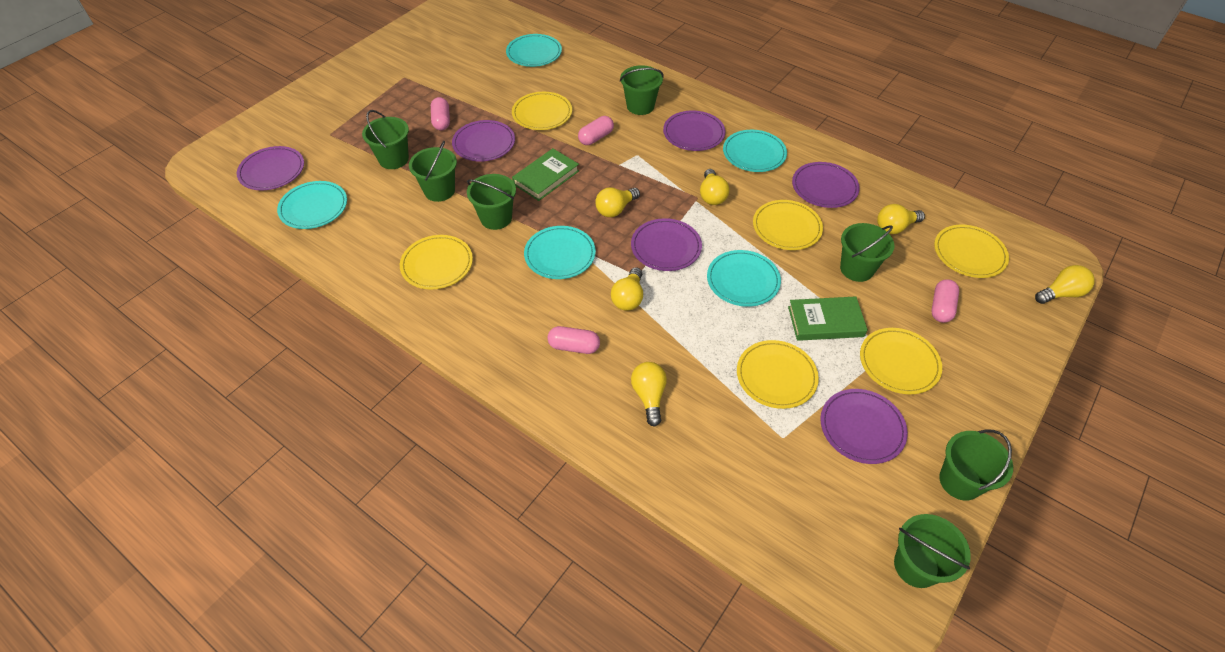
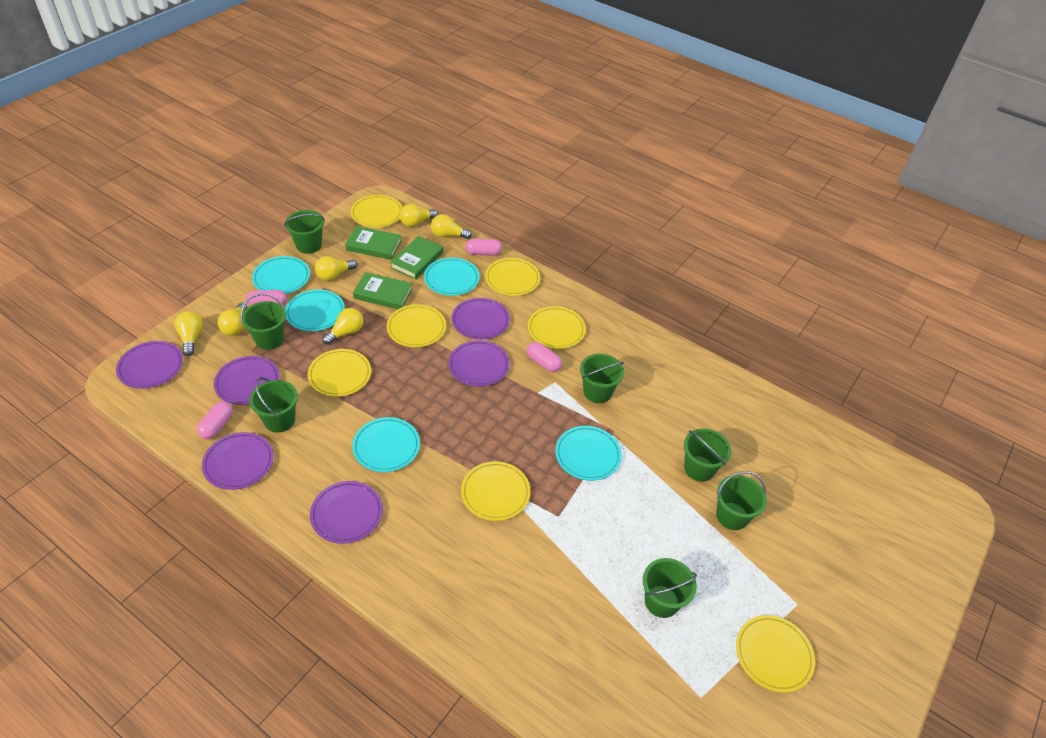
green book: [512,148,579,201] [788,297,868,341] = 2 -> [345,226,401,260] [353,272,413,309] [390,236,443,280] = 3
yellow plate: [400,235,473,289] [512,92,572,130] [737,340,819,409] [753,200,823,250] [860,328,942,394] [934,225,1009,278] = 6 -> [308,349,371,397] [350,195,402,228] [387,304,446,347] [461,461,531,521] [485,258,540,296] [528,306,586,349] [736,615,815,693] = 7

